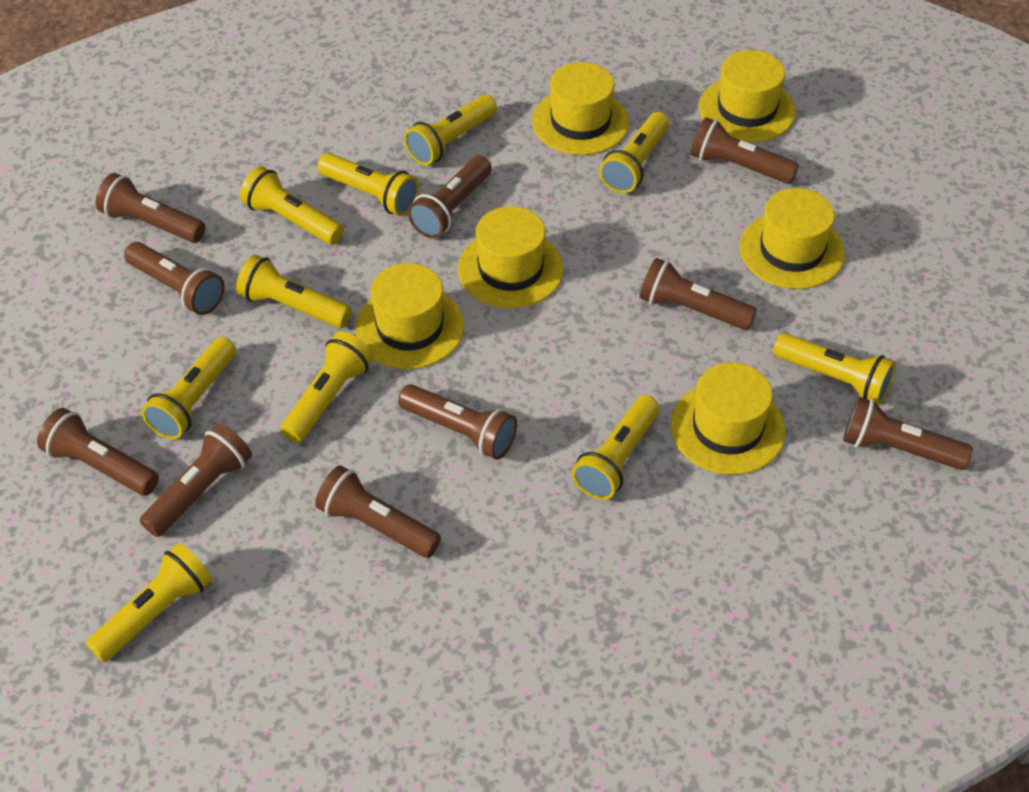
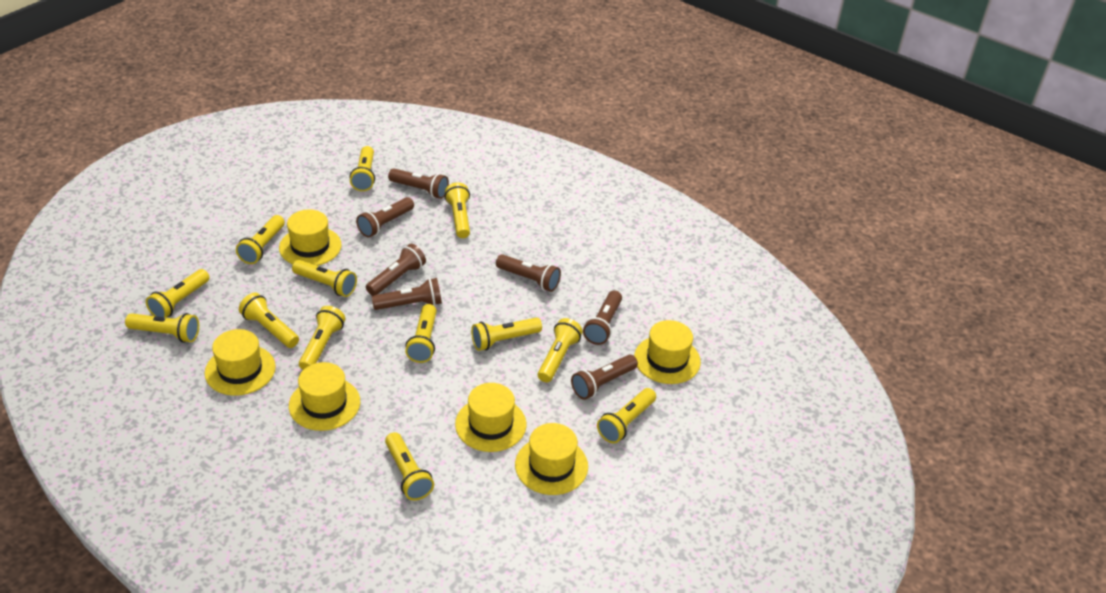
brown flashlight: [37,408,159,496] [96,173,205,243] [124,242,225,315] [140,424,252,537] [315,465,441,558] [398,384,517,460] [408,156,492,238] [640,258,757,330] [690,117,799,184] [843,397,973,470] = 10 -> [356,197,414,237] [366,244,426,296] [372,278,442,310] [388,168,449,199] [496,254,561,292] [571,354,638,400] [583,290,622,345] = 7
yellow flashlight: [86,543,212,662] [142,337,236,439] [236,255,352,328] [240,166,344,245] [280,332,373,443] [317,153,420,216] [404,95,497,166] [572,395,659,500] [599,112,670,193] [773,333,896,405] = 10 -> [125,313,199,343] [146,269,210,318] [236,215,285,264] [239,292,299,348] [292,260,357,297] [299,306,345,370] [350,146,375,191] [385,432,434,501] [405,304,437,363] [444,182,470,238] [471,317,542,351] [538,318,583,382] [597,388,656,443] = 13

